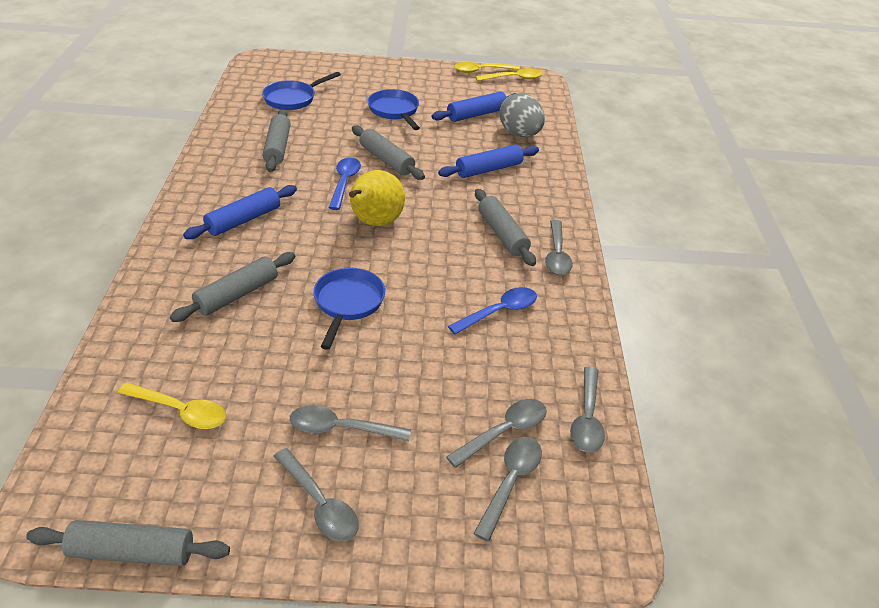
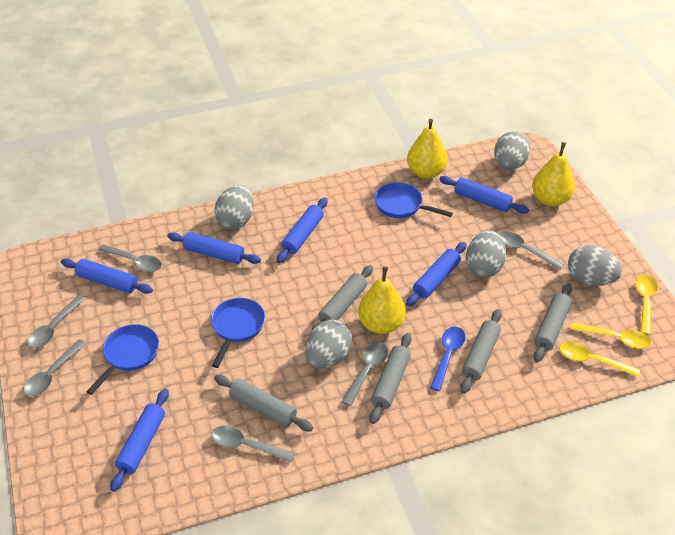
blue rolling pin: [183,185,297,239] [432,92,516,122] [438,144,539,178] = 3 -> [61,258,153,294] [110,389,169,492] [167,232,261,264] [277,197,328,263] [406,242,467,307] [439,176,529,214] = 6
blue spoon: [329,158,361,210] [448,287,537,334] = 2 -> [430,327,465,391] = 1
grey egg: [500,93,545,137] = 1 -> [214,185,254,230] [305,320,352,369] [466,231,506,278] [494,131,530,170] [568,245,622,286] = 5
yellow pear: [349,170,405,226] = 1 -> [358,266,406,334] [407,119,448,179] [532,142,575,206] = 3

